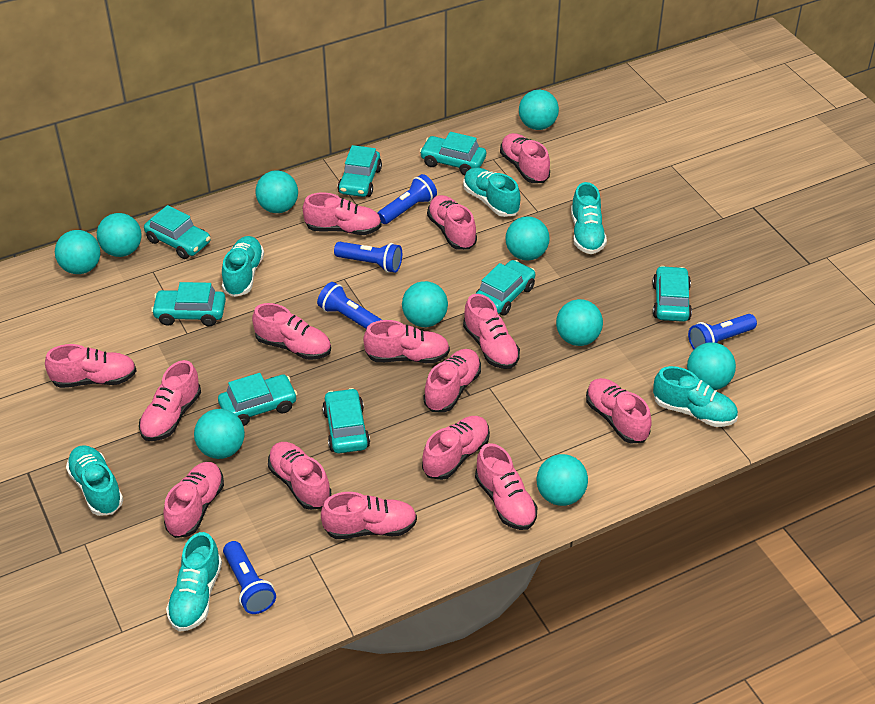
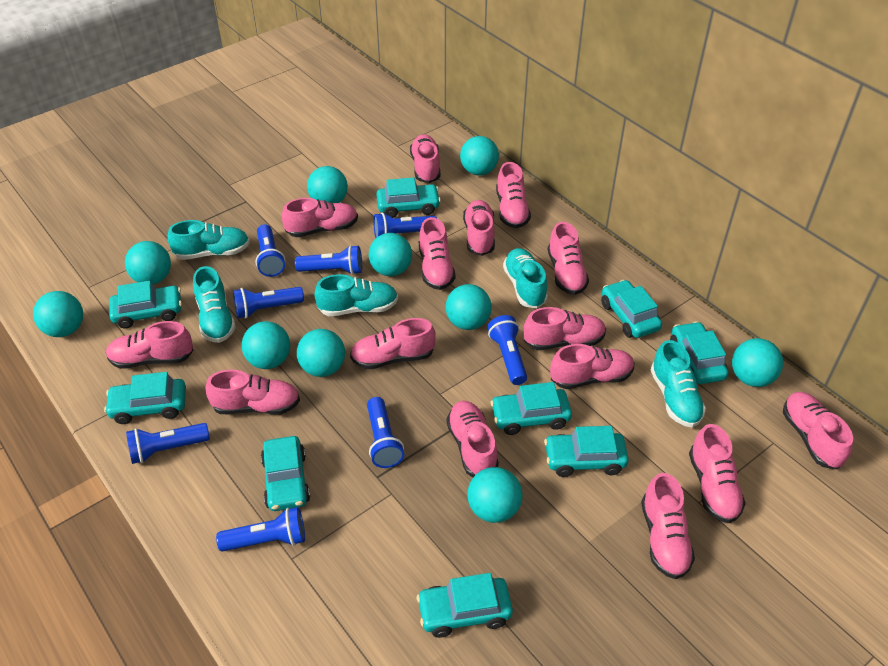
blue flashlight: [223,541,276,614] [317,282,382,329] [334,242,402,273] [377,174,437,224] [688,314,757,349] = 5 -> [126,423,210,464] [216,507,305,552] [233,287,304,318] [255,224,285,277] [295,245,362,275] [367,397,404,468] [373,212,437,238] [488,315,527,385] = 8
turquoise car: [144,205,211,259] [151,282,226,326] [218,373,297,426] [322,388,370,453] [338,145,382,197] [420,132,486,175] [476,260,535,316] [652,266,692,322] = 8 -> [104,372,186,424] [109,281,182,328] [261,436,310,511] [376,177,441,218] [417,573,513,638] [491,382,572,435] [544,426,629,477] [601,280,662,338] [670,321,729,384] = 9
turquoise shoe: [66,445,123,516] [166,532,222,632] [222,236,264,297] [463,168,521,217] [571,182,607,254] [653,366,738,427] = 6 -> [167,220,250,260] [193,266,236,343] [314,274,398,316] [503,248,548,308] [651,340,706,427] = 5

